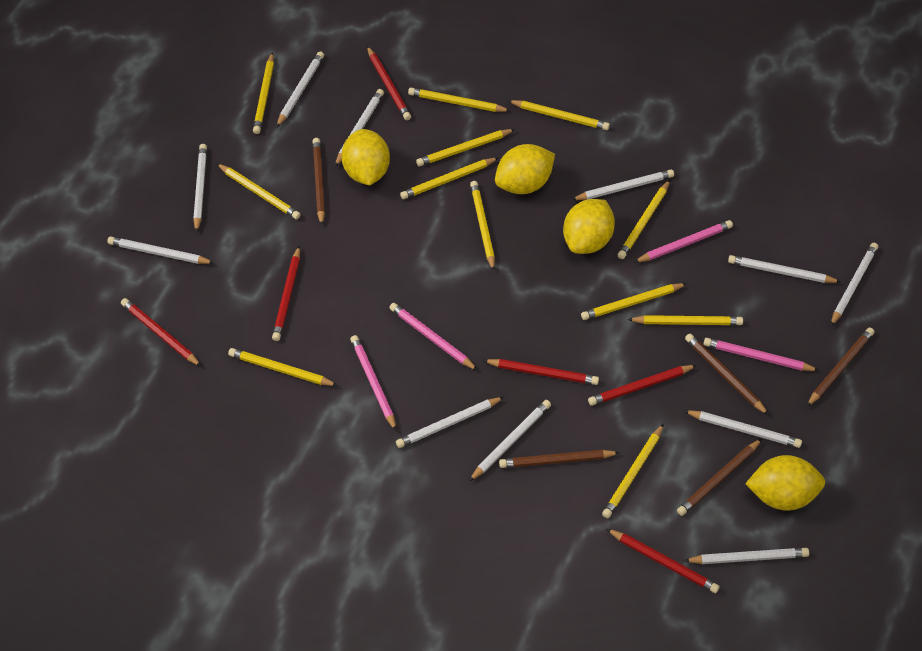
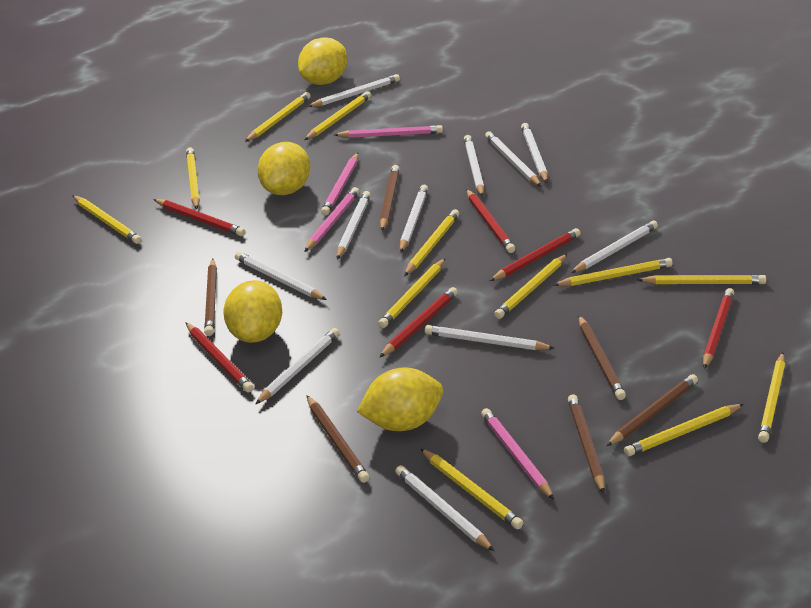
brown pencil: [312,138,325,226] [499,450,620,468] [677,439,762,516] [685,333,769,415] [806,328,874,407] = 5 -> [204,259,217,336] [307,396,369,483] [380,165,400,231] [568,394,605,494] [578,315,626,400] [606,374,698,446] = 6

